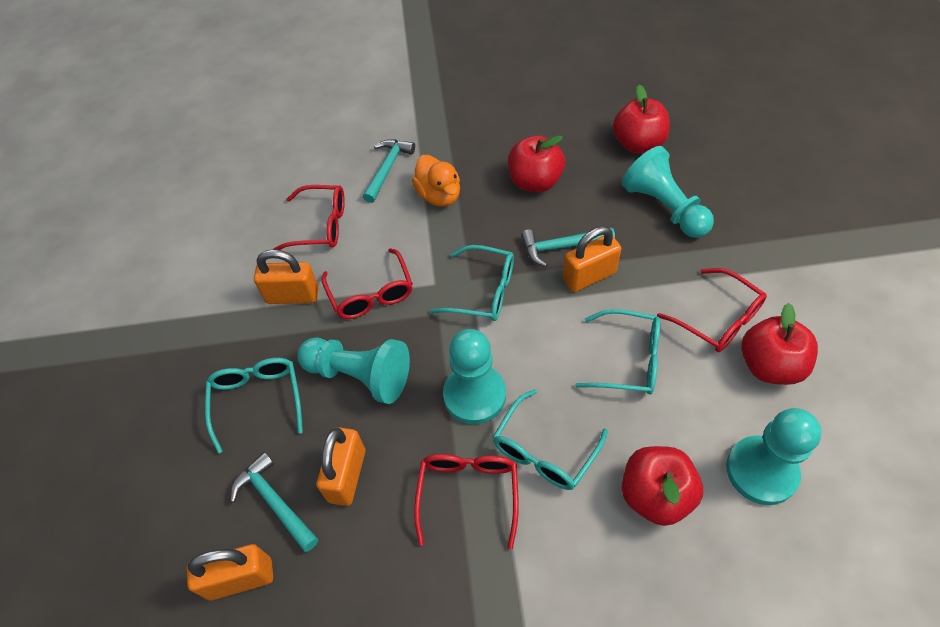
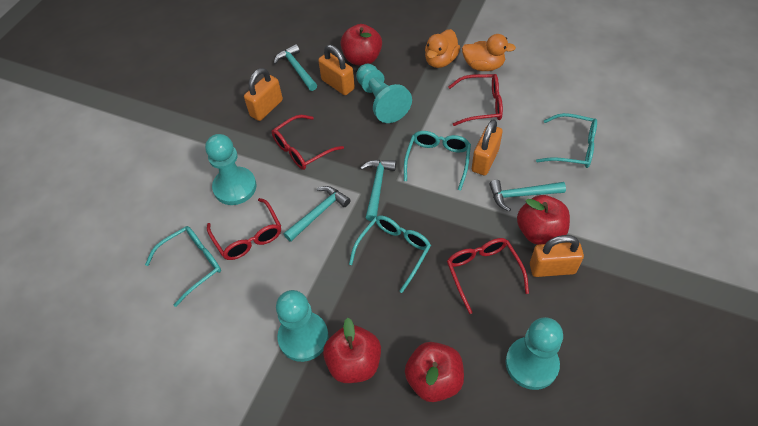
orange duck: [412,155,460,207] = 1 -> [425,29,460,68] [462,34,516,71] = 2
turquoise hammer: [230,452,318,552] [363,139,415,203] [521,228,615,267] = 3 -> [274,44,317,91] [284,186,351,242] [361,160,396,221] [489,180,566,212] = 4

